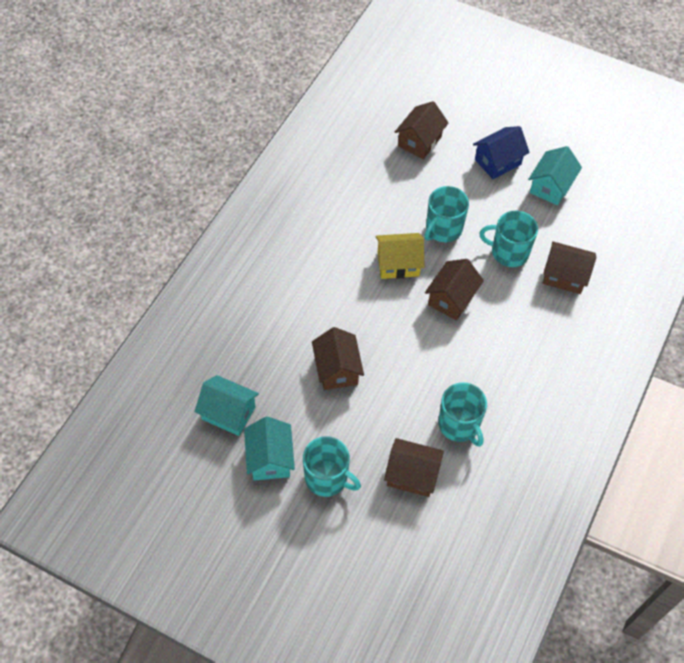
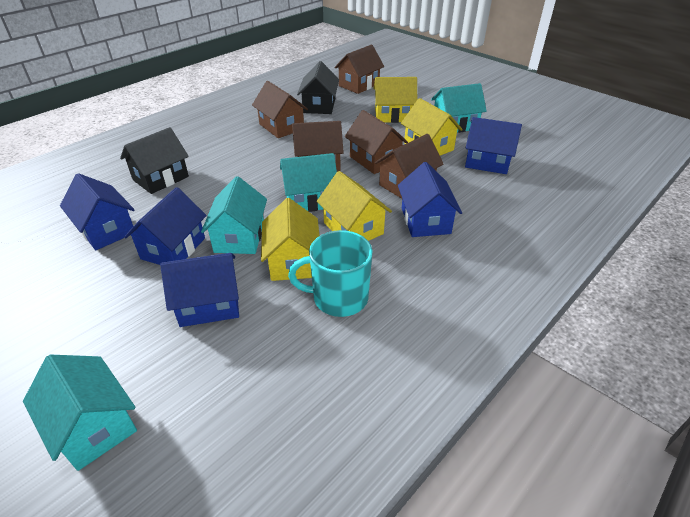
black house: none = 0 -> [120,127,189,194] [297,61,339,114] = 2
blue house: [473,126,530,179] = 1 -> [60,173,135,250] [124,187,206,265] [160,253,239,327] [398,162,462,237] [465,117,522,174] = 5
turquoise house: [194,375,259,436] [244,416,295,481] [528,146,582,205] = 3 -> [23,354,137,471] [201,176,267,254] [280,153,337,212] [431,83,486,133] = 4
turquoise mug: [303,436,361,497] [425,186,469,242] [438,382,487,447] [480,211,538,267] = 4 -> [288,230,373,317] = 1
yellow house: [376,233,425,279] = 1 -> [261,198,319,281] [317,171,392,241] [373,77,417,123] [401,98,463,156] = 4

